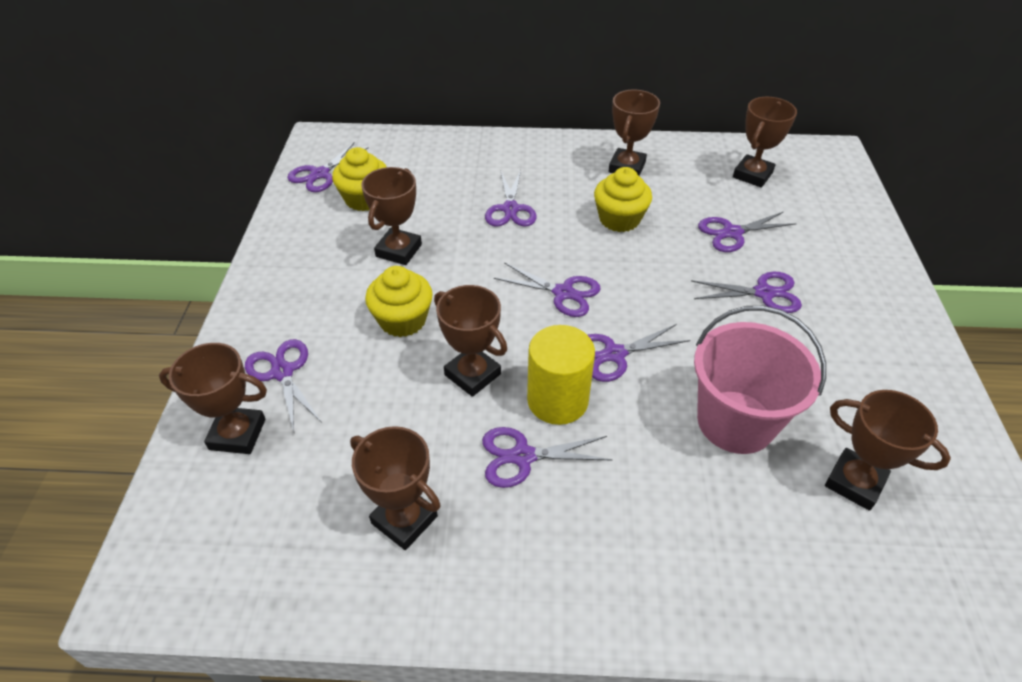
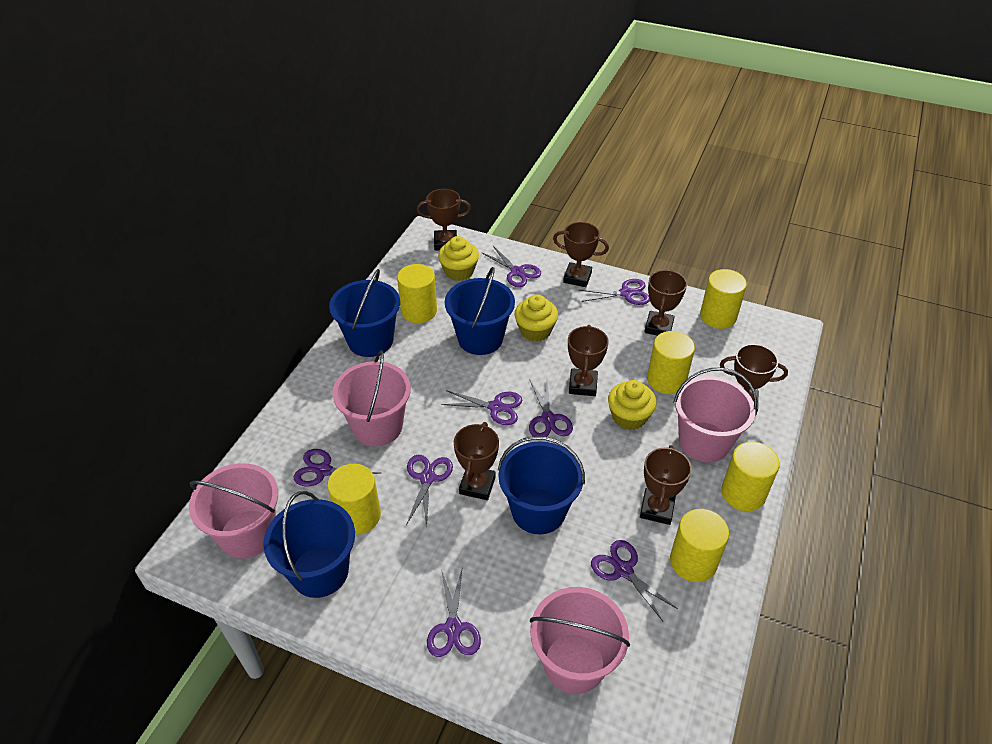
blue bucket: none = 0 -> [263,491,355,598] [329,269,400,357] [445,267,515,355] [498,436,585,535] = 4
pink bucket: [694,306,826,454] = 1 -> [189,463,278,558] [332,350,411,446] [530,587,630,694] [673,368,757,462] = 4
yellow cylinder: [527,325,595,425] = 1 -> [327,464,381,535] [397,264,437,323] [647,331,695,394] [670,509,729,582] [700,269,747,329] [721,442,780,511] = 6

